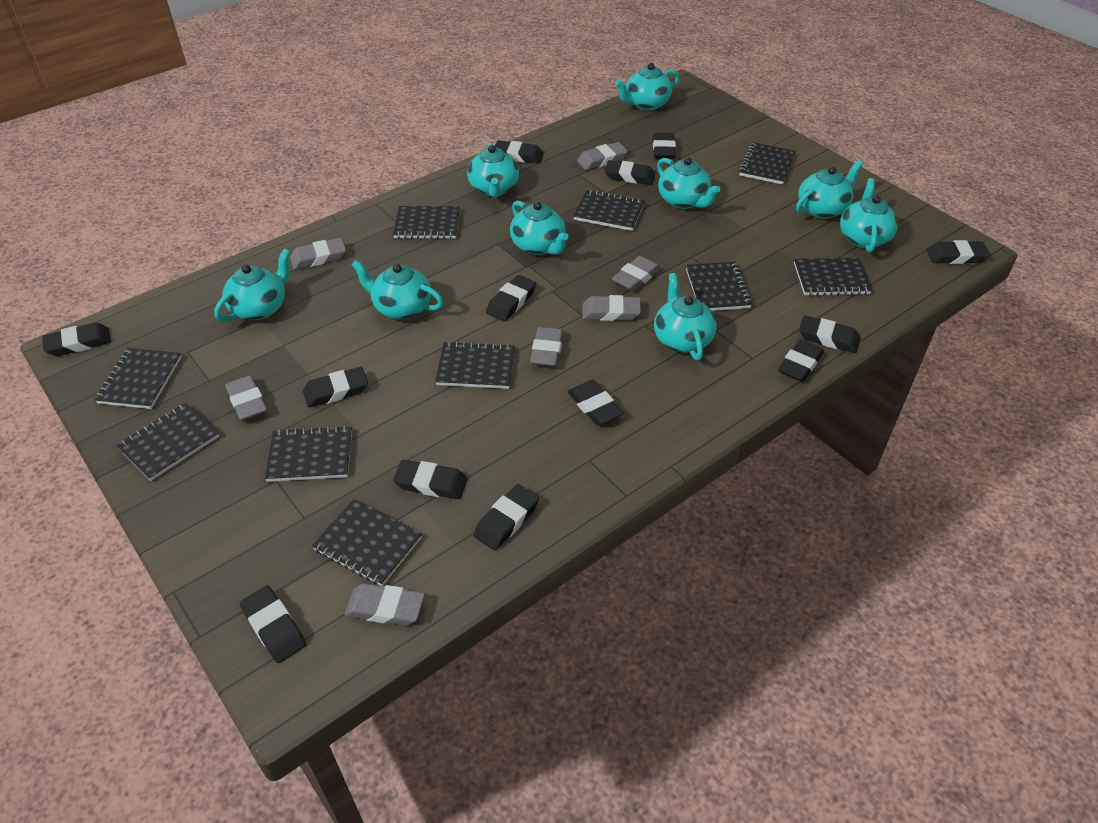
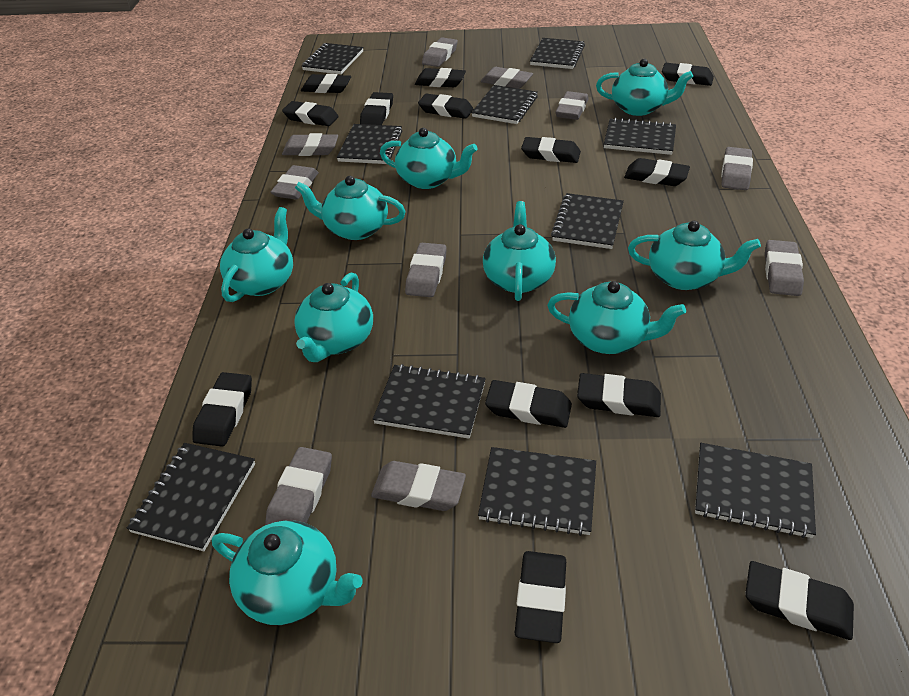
grey eraser: [225,375,267,421] [290,238,346,270] [345,583,425,626] [530,327,564,367] [577,142,628,170] [582,295,641,321] [612,256,661,291] = 7 -> [265,447,332,525] [271,165,319,199] [282,133,338,156] [371,461,466,511] [405,243,447,297] [422,37,458,67] [481,67,533,89] [555,91,589,120] [721,147,753,190] [765,240,804,296] = 10

